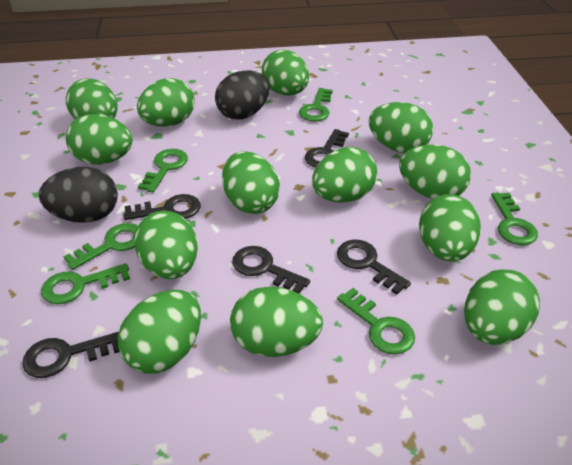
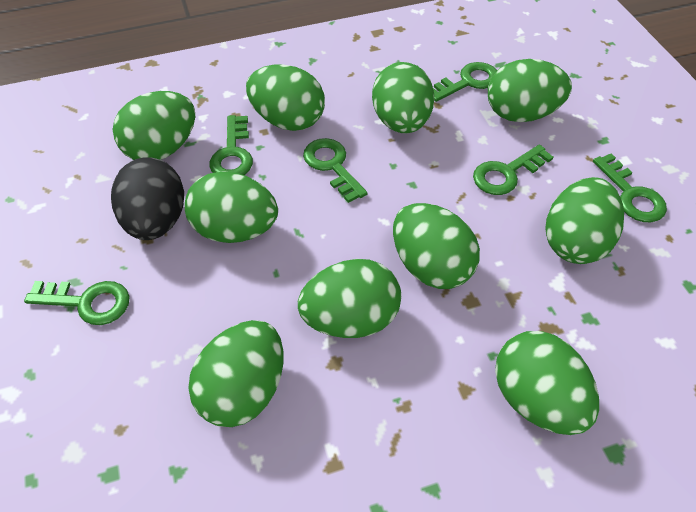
black egg: [39,167,118,223] [215,70,270,120] = 2 -> [111,157,184,240] = 1
black key: [22,332,119,378] [123,194,201,220] [232,246,310,293] [305,129,349,167] [337,239,411,295] = 5 -> none = 0
green egg: [66,78,118,119] [66,114,133,165] [118,290,201,374] [134,211,198,279] [137,78,195,127] [222,151,280,214] [230,287,323,357] [262,50,309,95] [312,147,377,203] [368,102,433,153] [399,145,471,199] [419,194,481,262] [464,269,540,345] = 13 -> [113,91,195,160] [185,171,278,243] [188,320,283,427] [246,64,325,131] [298,259,401,338] [372,62,434,133] [393,203,480,289] [488,59,572,122] [495,331,599,435] [545,177,624,264] = 10

